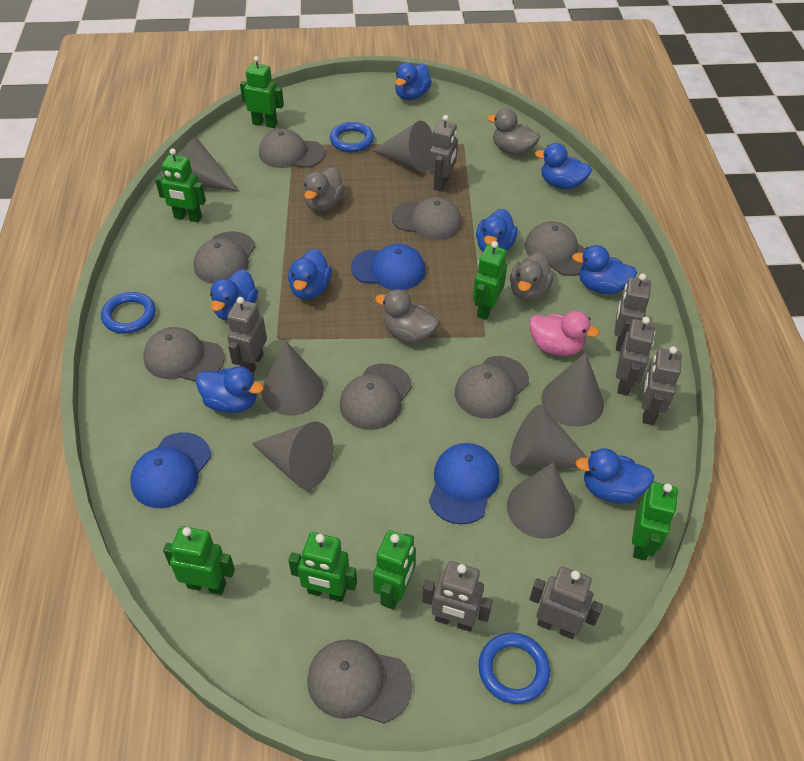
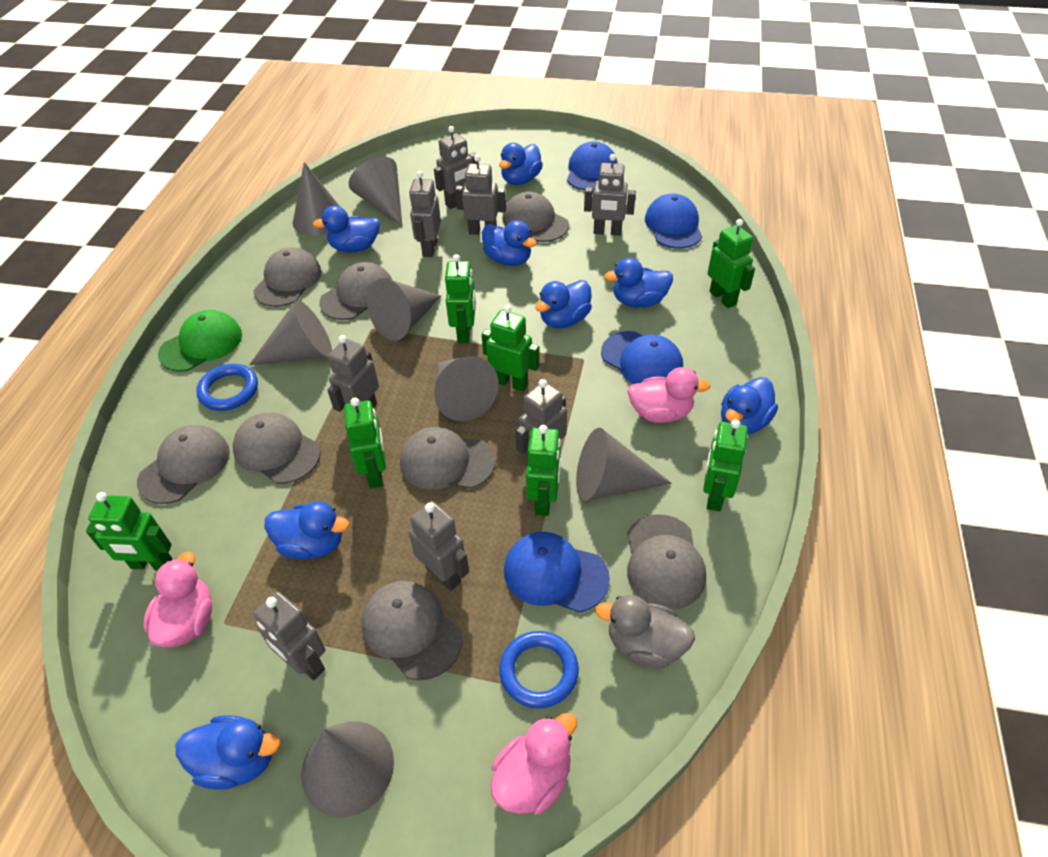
blue cap: [130,432,211,508] [351,244,425,290] [429,443,500,525] = 3 -> [504,532,610,613] [567,141,618,191] [601,331,683,384] [645,194,702,249] = 4
blue ring: [101,292,156,334] [330,122,374,152] [478,633,550,704] = 3 -> [196,364,258,411] [499,631,579,709] = 2
green cap: none = 0 -> [158,310,242,372] = 1
grey duck: [304,167,345,212] [375,289,439,343] [487,109,540,155] [510,252,554,302] = 4 -> [595,595,695,669] = 1
grey robot: [227,297,267,373] [422,561,493,632] [429,115,458,192] [530,567,603,639] [614,274,651,351] [616,317,655,396] [642,346,682,425] = 7 -> [253,592,325,680] [327,335,379,412] [409,171,441,257] [409,501,469,591] [434,126,477,209] [455,155,506,235] [515,379,567,462] [584,154,636,236] = 8
pink duck: [529,311,600,356] = 1 -> [143,552,212,648] [491,713,577,815] [627,367,710,423] = 3

